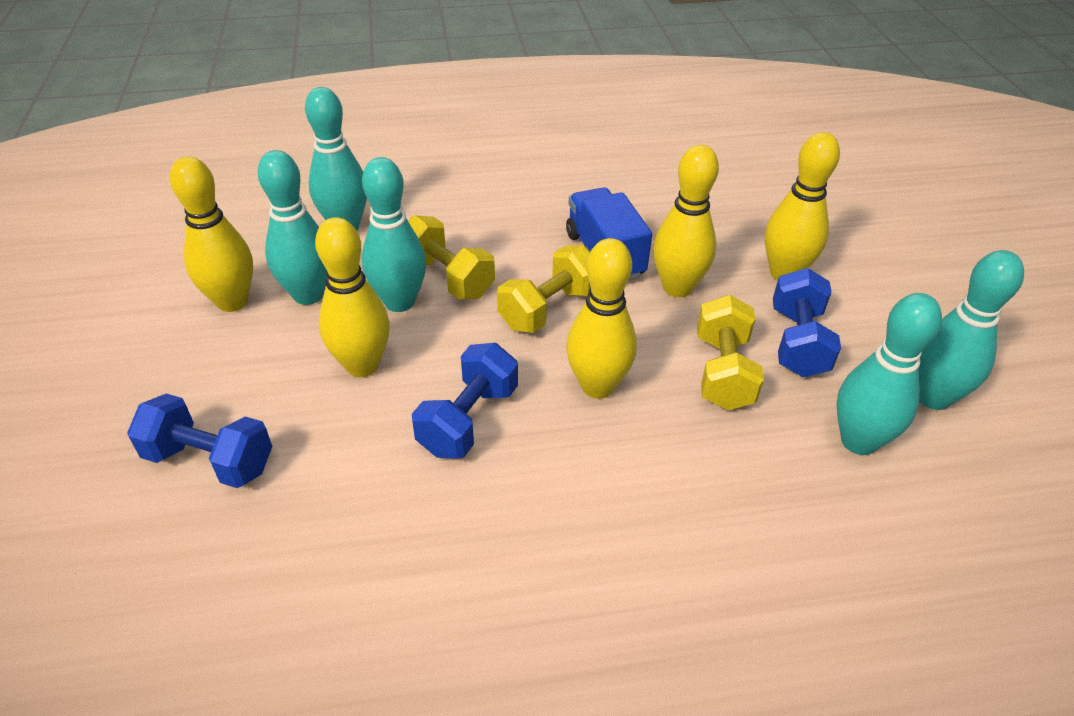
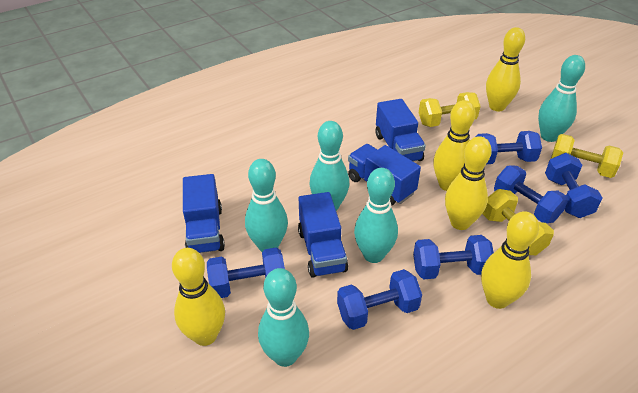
blue dumbbell: [127,393,272,488] [412,343,518,458] [773,268,841,377] = 3 -> [207,247,285,298] [337,269,422,330] [413,235,494,279] [476,131,542,164] [494,165,568,223] [545,153,603,218] = 6
blue truck: [566,187,652,280] = 1 -> [183,174,225,253] [298,192,348,278] [348,144,421,206] [376,99,426,162] = 4

